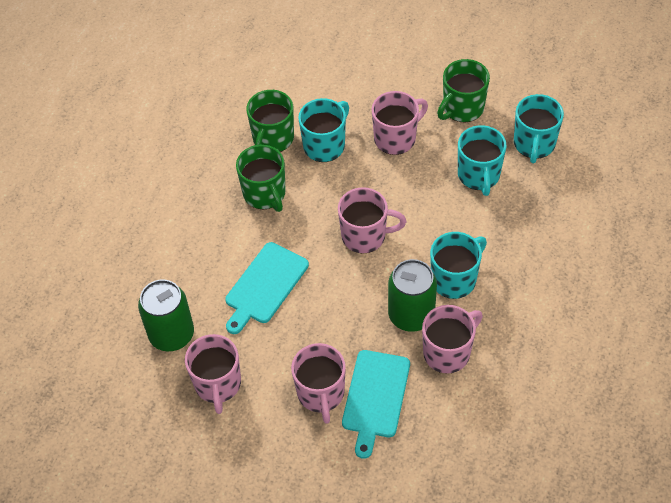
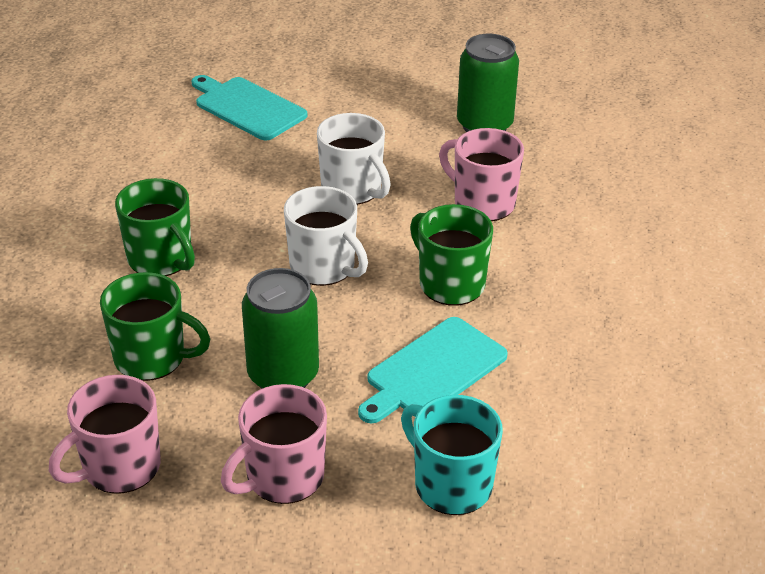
pink mug: [185,334,241,414] [291,343,346,424] [338,187,406,254] [372,91,428,155] [422,305,483,373] = 5 -> [49,375,161,494] [221,384,327,504] [439,128,524,221] = 3
turquoise mug: [298,98,349,162] [430,232,487,299] [458,125,507,196] [514,94,564,163] = 4 -> [401,395,503,515] = 1
white mug: none = 0 -> [284,186,368,286] [317,113,391,205] = 2

